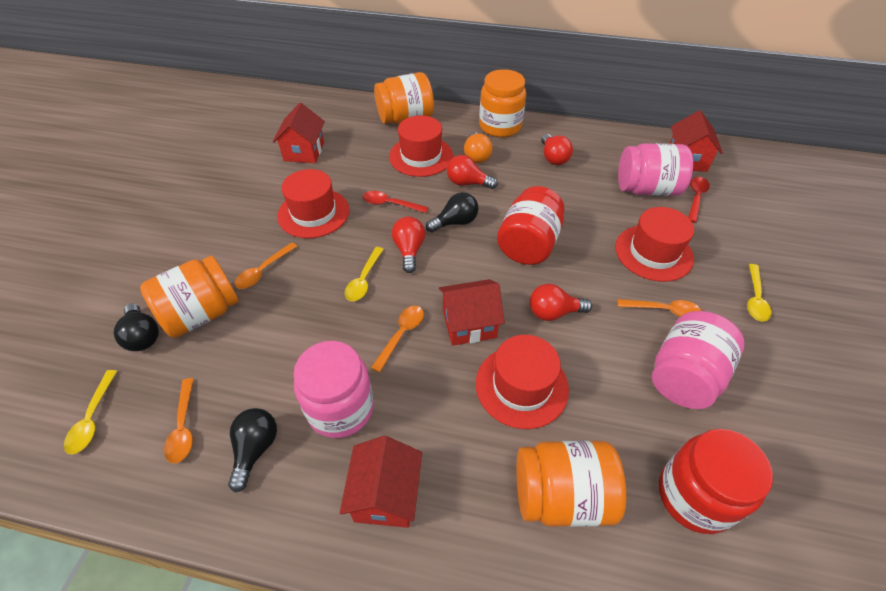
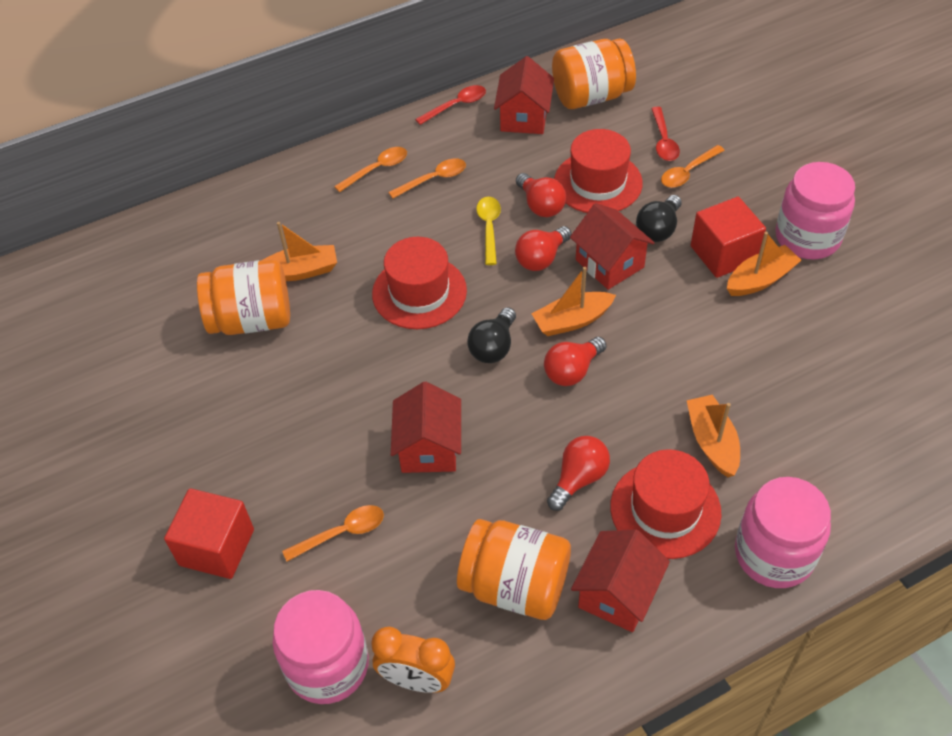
black light bulb: [114,303,159,351] [228,408,277,492] [426,192,479,232] = 3 -> [467,307,516,363] [636,195,682,242] = 2
orange boat: none = 0 -> [263,222,337,281] [531,267,616,336] [687,395,740,477] [727,232,801,296] = 4
orange clock: none = 0 -> [371,627,455,693] = 1
orange jar: [140,256,239,338] [374,72,434,124] [479,69,526,137] [517,440,626,527] = 4 -> [197,259,290,335] [457,519,571,620] [552,38,636,109] = 3
orange light bulb: [464,132,493,163] = 1 -> none = 0
red cube: none = 0 -> [164,488,254,579] [691,197,766,278] = 2
red hat: [277,169,350,238] [389,115,453,177] [476,335,569,429] [615,207,694,282] = 4 -> [372,237,467,329] [554,129,643,213] [610,449,722,559] = 3
red jar: [497,186,565,265] [659,429,773,534] = 2 -> none = 0
yellow spoon: [64,370,117,454] [345,247,384,301] [747,264,771,322] = 3 -> [476,197,501,265] = 1

